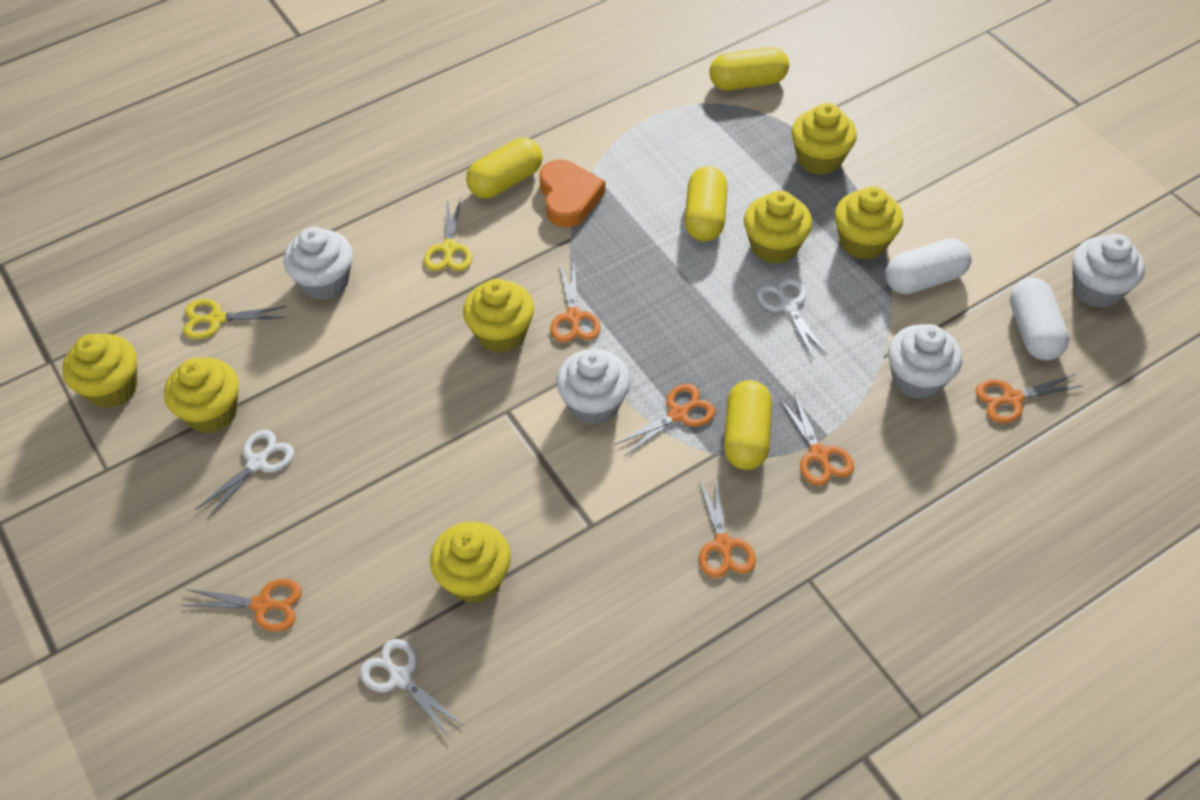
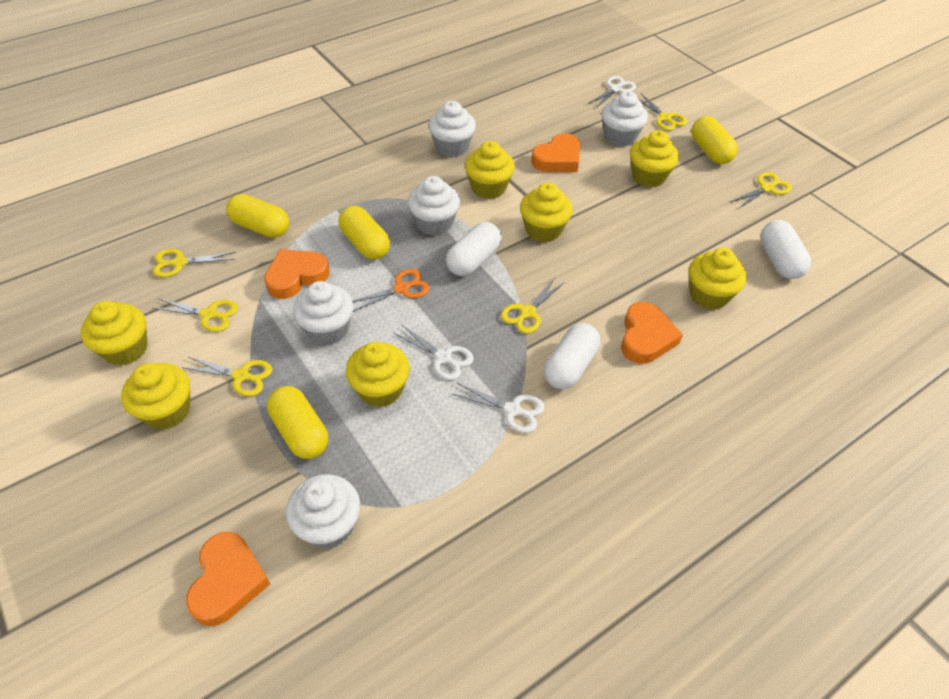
orange heart: [539,160,605,227] = 1 -> [186,532,270,626] [264,249,330,299] [531,133,580,172] [621,302,683,364] = 4
orange scissors: [182,579,302,632] [550,264,601,343] [615,384,716,457] [699,475,756,578] [779,393,854,486] [976,374,1084,423] = 6 -> [353,269,430,312] = 1
white capsule: [885,238,972,294] [1010,278,1069,361] = 2 -> [446,222,502,276] [544,323,600,389] [761,220,811,279] = 3
white cupcake: [283,227,353,300] [556,349,630,425] [888,324,962,399] [1072,234,1145,308] = 4 -> [286,474,360,549] [293,281,354,345] [408,176,460,236] [429,101,476,157] [602,91,648,146] = 5
yellow scissors: [183,299,287,339] [424,198,472,271] = 2 -> [152,298,238,332] [153,249,236,277] [181,356,272,396] [501,278,566,334] [638,94,687,131] [731,172,792,209] = 6

